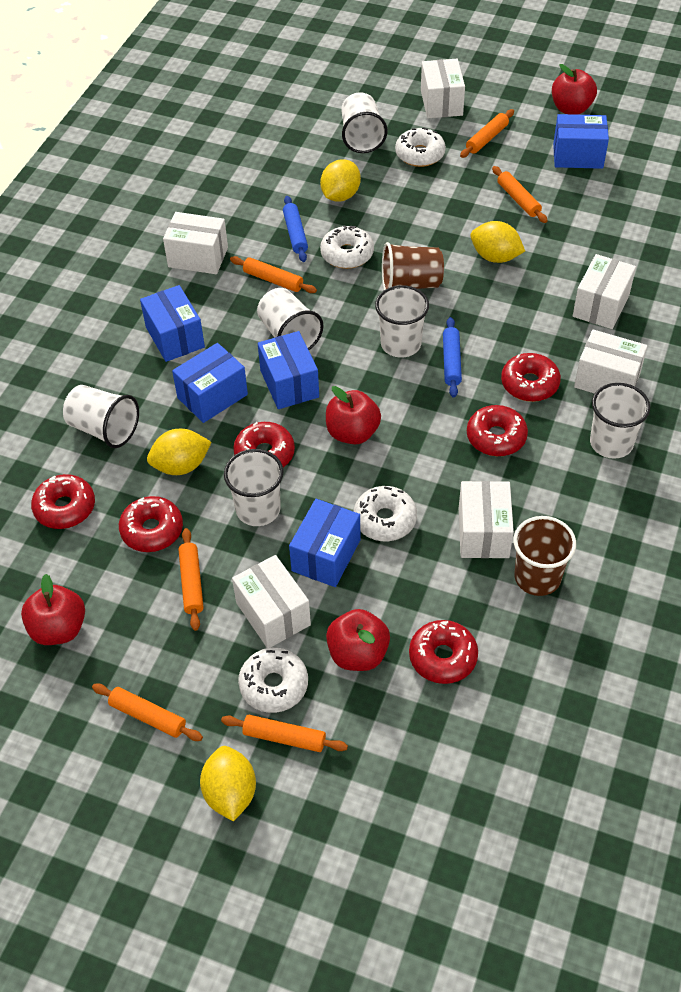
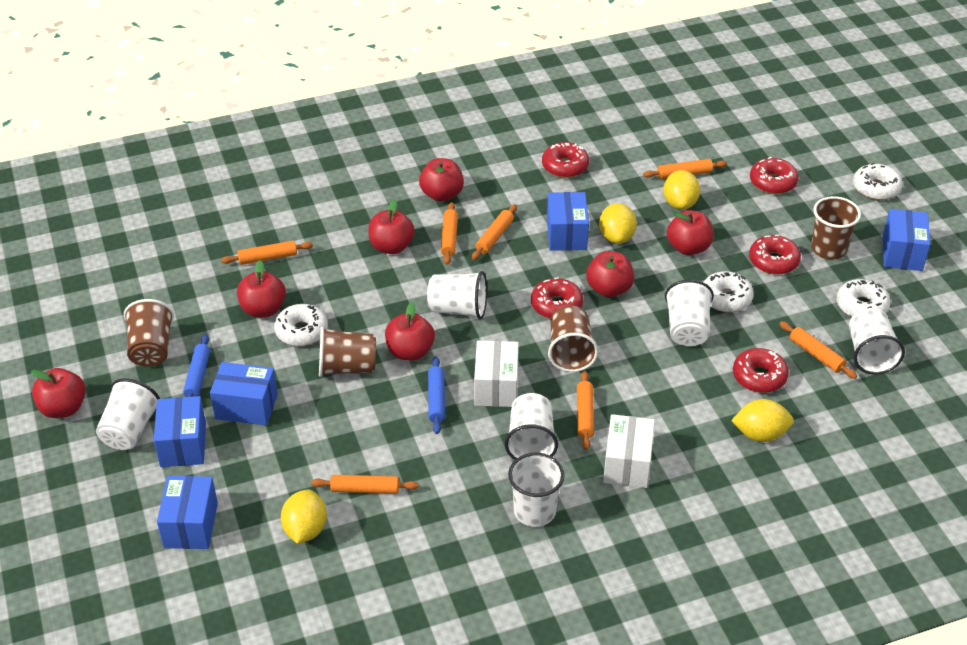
brown cup: [382,242,444,290] [513,516,576,596] = 2 -> [124,299,174,367] [319,327,376,377] [548,306,598,372] [811,196,861,259] = 4
orange rolling pin: [92,683,203,741] [178,528,204,631] [221,715,348,752] [230,256,317,293] [460,109,514,158] [492,166,548,223] = 6 -> [221,241,313,265] [311,475,419,494] [441,202,458,265] [472,204,517,260] [577,371,594,450] [643,159,727,179] [780,321,857,379] = 7
red apple: [21,574,85,645] [326,386,381,444] [326,609,390,671] [552,64,597,115] = 4 -> [31,368,86,418] [237,260,286,317] [368,199,415,254] [385,302,435,361] [419,158,464,202] [586,251,634,297] [667,210,713,255] = 7
red donut: [31,474,95,529] [119,496,183,552] [233,422,295,467] [409,620,478,684] [467,405,528,456] [501,353,561,402] = 6 -> [531,277,583,319] [542,142,589,178] [733,348,789,393] [749,234,801,275] [750,157,799,194] = 5
white box: [163,212,228,274] [232,555,311,648] [421,59,465,118] [459,481,514,558] [573,254,636,329] [574,330,648,394] = 6 -> [474,340,519,407] [603,414,655,488] = 2

